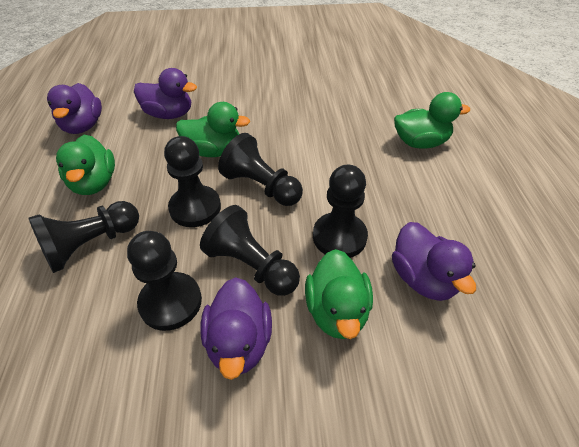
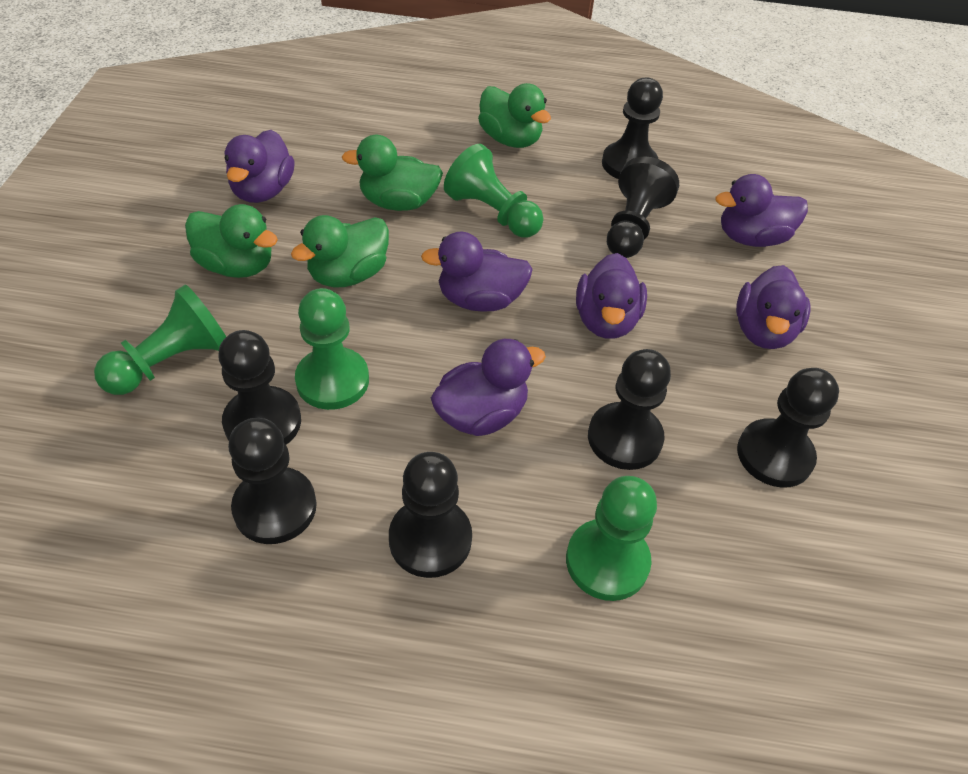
black pawn: [29,201,139,273] [127,231,202,331] [164,136,221,227] [200,205,300,296] [218,133,303,206] [313,165,368,258] = 6 -> [218,330,301,445] [228,418,317,544] [389,452,472,578] [588,349,671,470] [602,77,663,179] [607,156,679,258] [737,368,839,488] = 7
green pawn: none = 0 -> [94,285,226,395] [295,288,369,410] [444,144,543,237] [566,476,657,601] = 4
purple duck: [47,83,102,134] [134,68,197,119] [201,277,272,380] [392,222,476,301] = 4 -> [225,130,295,203] [421,232,533,312] [431,339,546,436] [576,253,647,339] [716,174,808,247] [736,265,810,349] = 6

